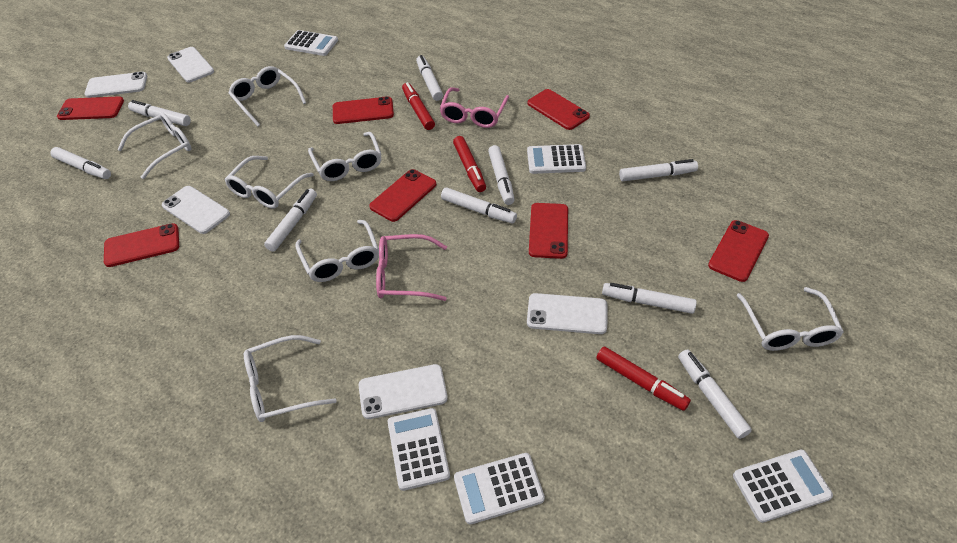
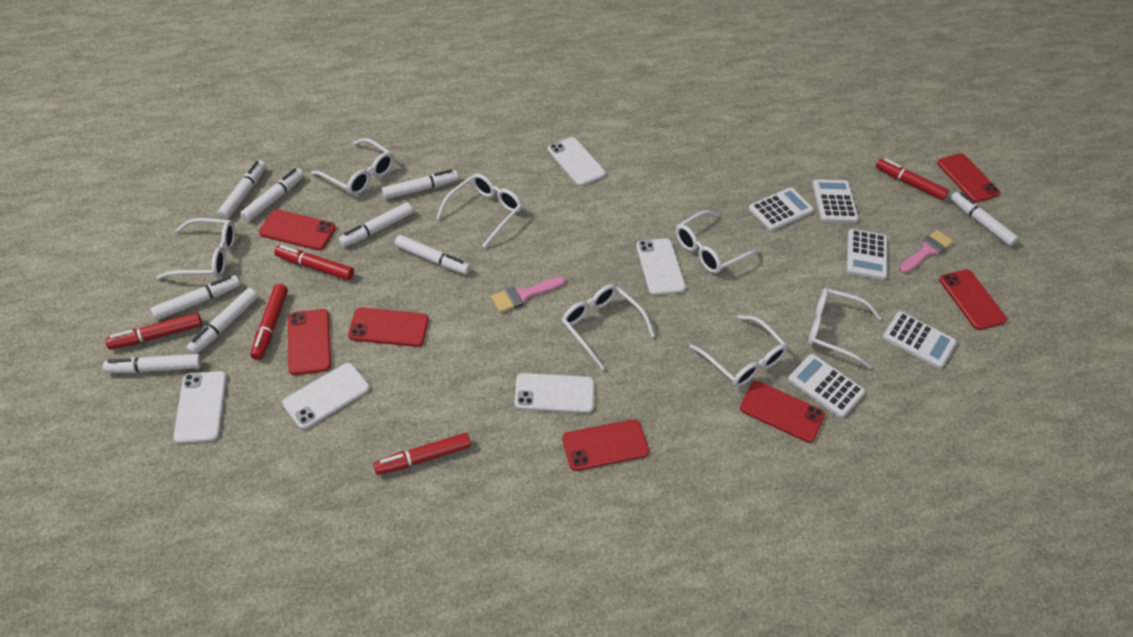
pink brush: none = 0 -> [491,277,566,313] [900,230,954,273] = 2
pink glasses: [376,234,447,301] [439,87,509,128] = 2 -> none = 0
red marker: [402,82,435,130] [453,136,486,192] [596,347,691,411] = 3 -> [105,313,202,350] [251,284,288,360] [274,245,354,280] [373,433,471,475] [876,158,949,200] = 5

